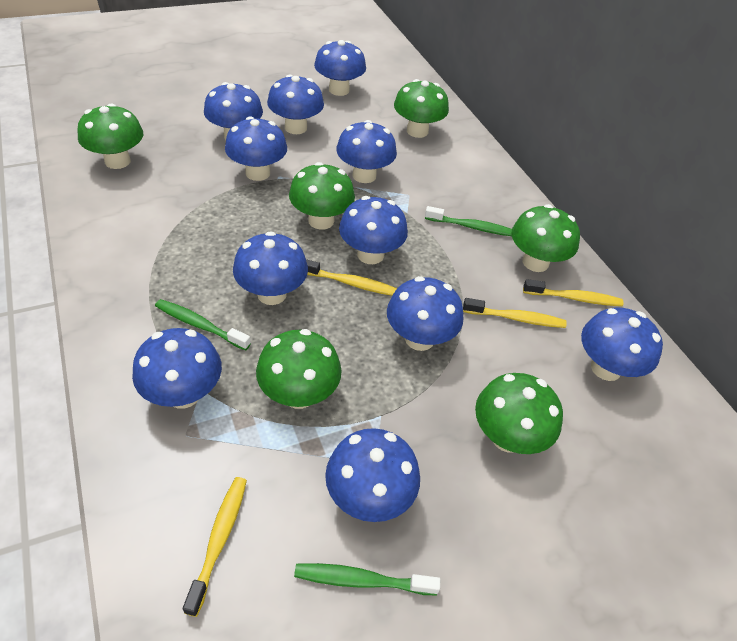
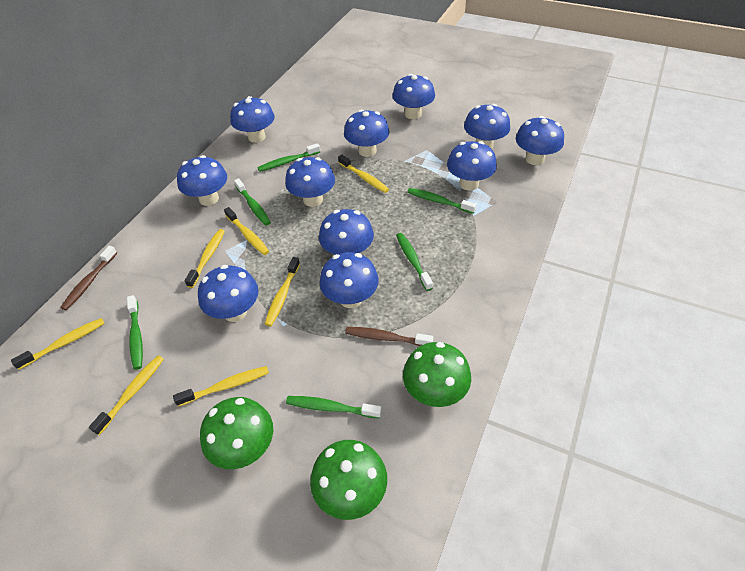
brown toothbrush: none = 0 -> [60,246,117,310] [345,327,434,346] = 2
green mushroom: [77,104,143,169] [256,329,342,409] [289,162,355,230] [394,79,449,138] [475,373,563,454] [511,204,580,272] = 6 -> [200,397,273,469] [310,440,387,520] [403,342,471,407] = 3
green toothbrush: [155,299,251,351] [294,563,440,595] [425,206,512,236] = 3 -> [127,295,143,370] [234,178,271,226] [257,143,320,172] [286,396,381,418] [396,233,433,291] [407,188,476,214] = 6
yellow toothbrush: [183,477,247,617] [306,259,397,296] [463,298,567,328] [523,279,623,306] = 4 -> [11,318,105,370] [89,355,164,435] [173,366,269,406] [185,229,225,288] [224,207,269,255] [265,257,300,326] [338,155,389,193] = 7

